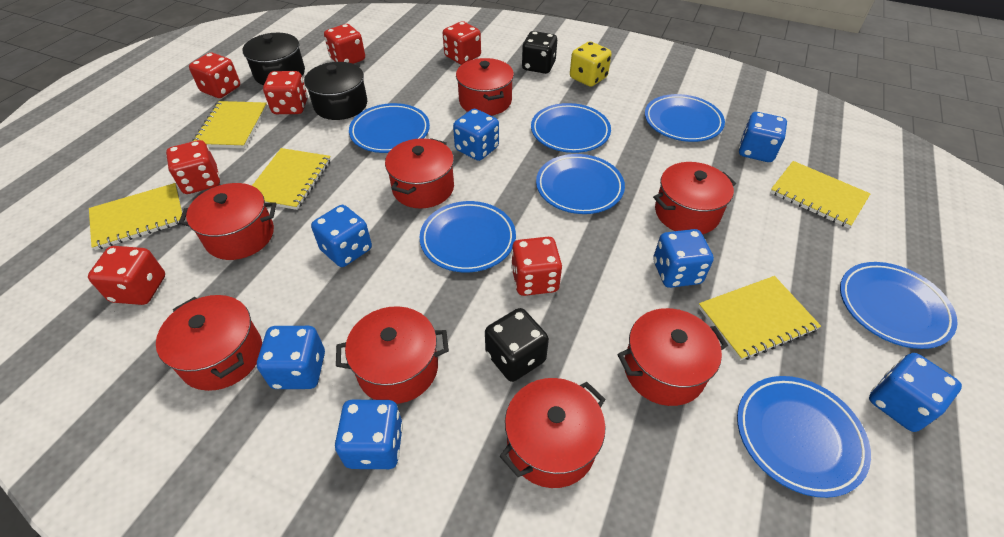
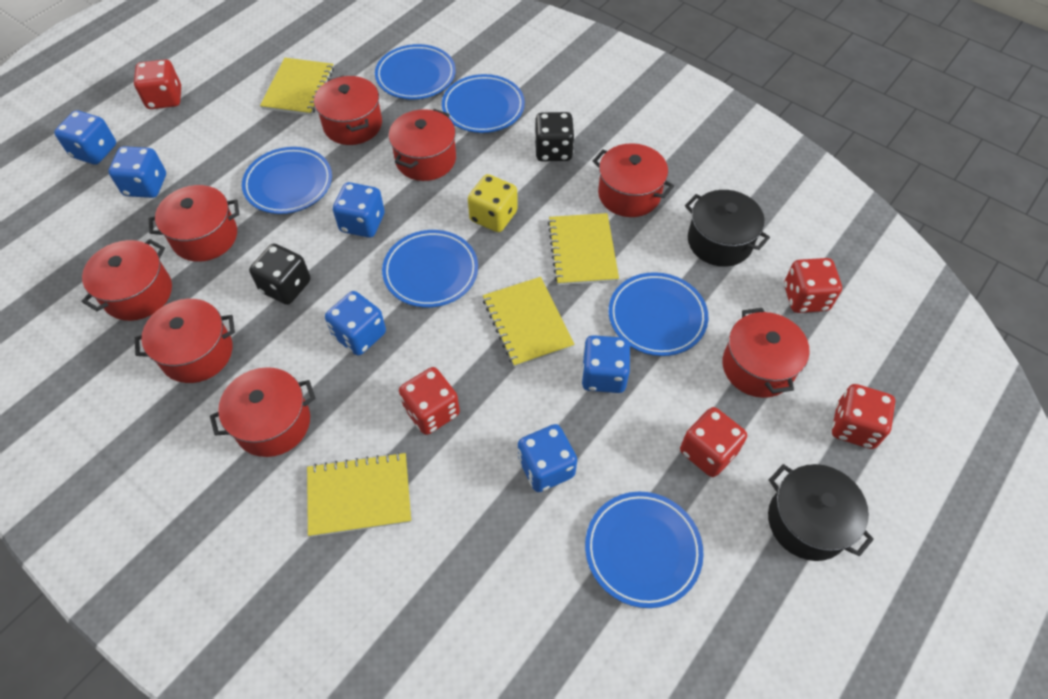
blue dice: [257,326,325,389] [311,205,372,267] [335,400,403,469] [453,109,499,161] [653,229,714,288] [739,112,787,162] [869,353,962,432] = 7 -> [54,110,116,165] [108,146,166,198] [325,291,386,355] [333,182,385,238] [518,424,577,492] [581,335,630,393] = 6
blue plate: [349,103,430,153] [420,201,516,272] [531,103,611,153] [536,154,625,214] [645,94,725,142] [737,376,871,498] [840,262,957,349] = 7 -> [242,147,332,214] [375,44,456,100] [382,230,478,308] [442,74,525,133] [585,492,704,608] [608,272,708,356] = 6
red dice: [88,246,165,305] [166,140,220,194] [189,53,240,98] [263,71,308,114] [324,24,365,64] [443,21,481,64] [511,237,562,296] = 7 -> [134,60,181,109] [399,367,460,435] [680,407,747,477] [784,258,842,313] [832,384,895,449] = 5
yellow notebook: [89,183,185,250] [192,101,268,148] [252,148,331,210] [698,276,821,361] [770,161,871,228] = 5 -> [260,58,334,116] [307,452,411,537] [483,277,575,367] [548,213,619,285] = 4

